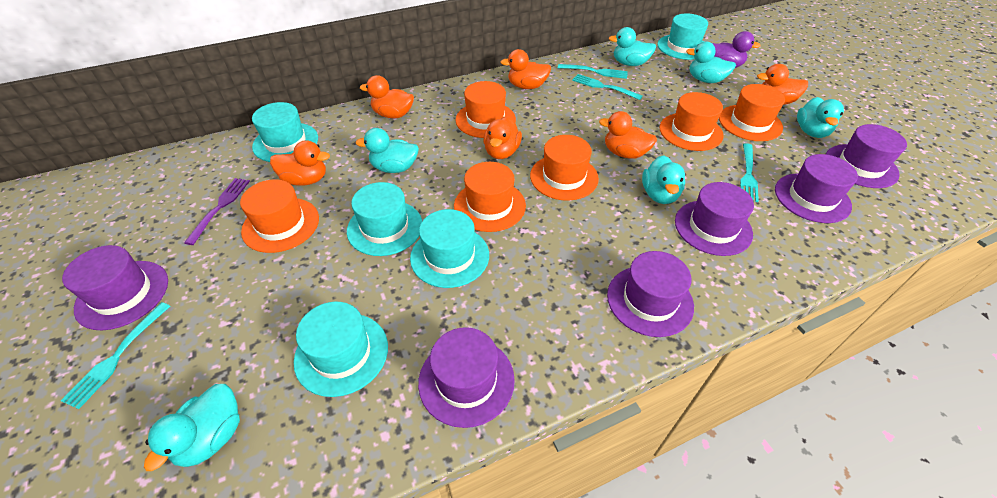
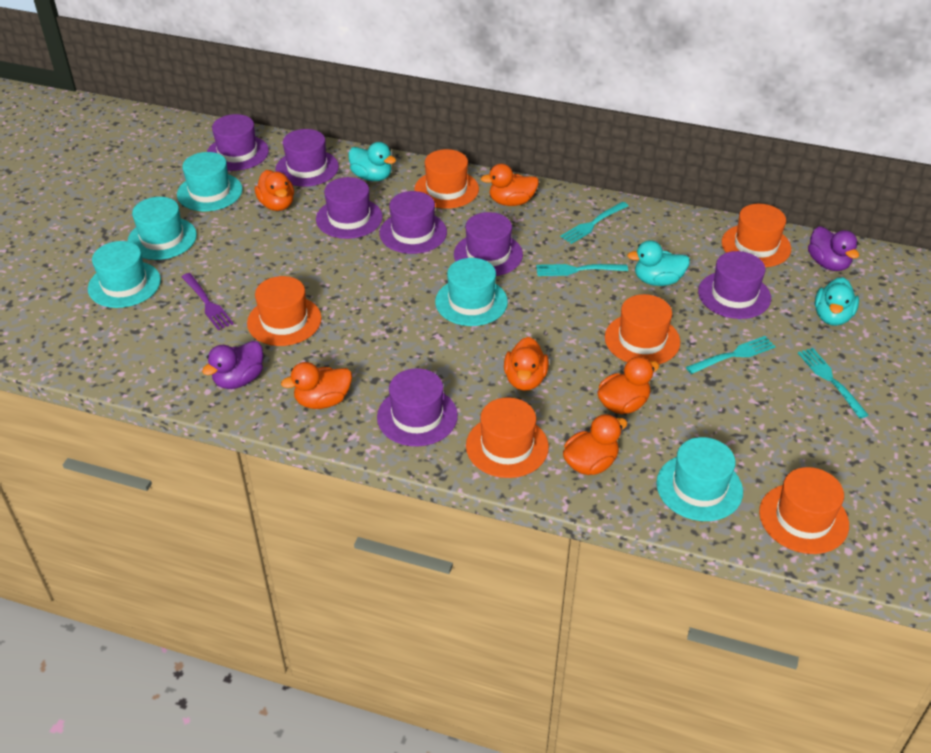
purple duck: [712,31,761,68] = 1 -> [202,341,263,389] [808,226,859,271] = 2
purple hat: [62,245,168,330] [418,327,515,428] [607,251,694,337] [675,182,754,256] [775,154,858,223] [826,124,907,188] = 6 -> [207,114,269,171] [275,129,339,187] [316,177,383,239] [377,368,458,446] [379,191,447,254] [454,212,523,276] [698,251,771,319] = 7
turquoise duck: [144,384,240,471] [355,128,419,173] [609,27,656,66] [642,155,685,204] [686,42,736,83] [797,97,844,138] = 6 -> [348,142,396,181] [627,240,690,286] [815,277,859,326] = 3

